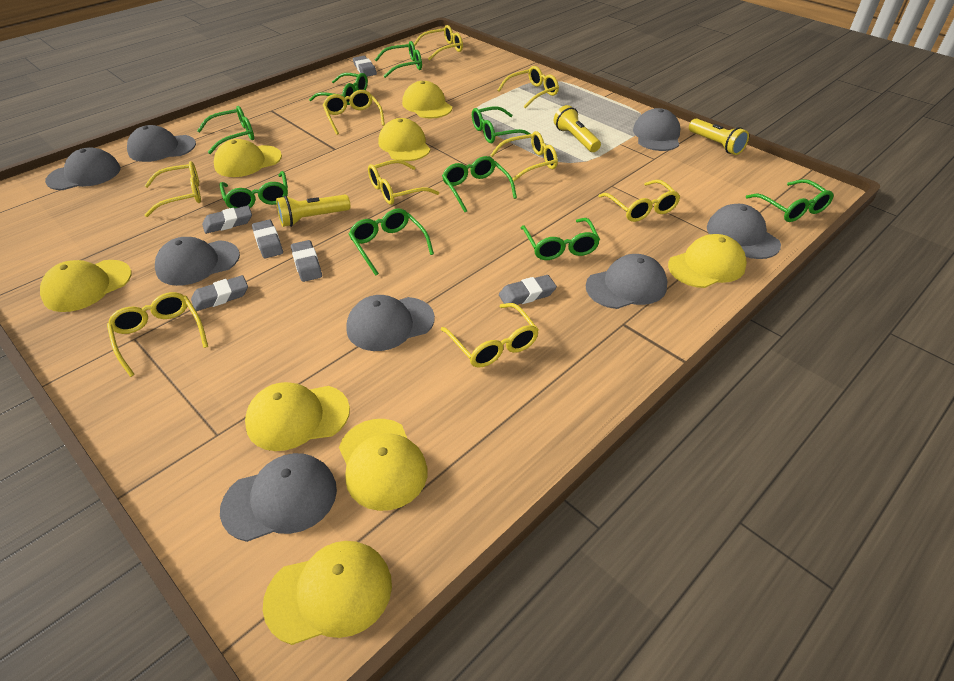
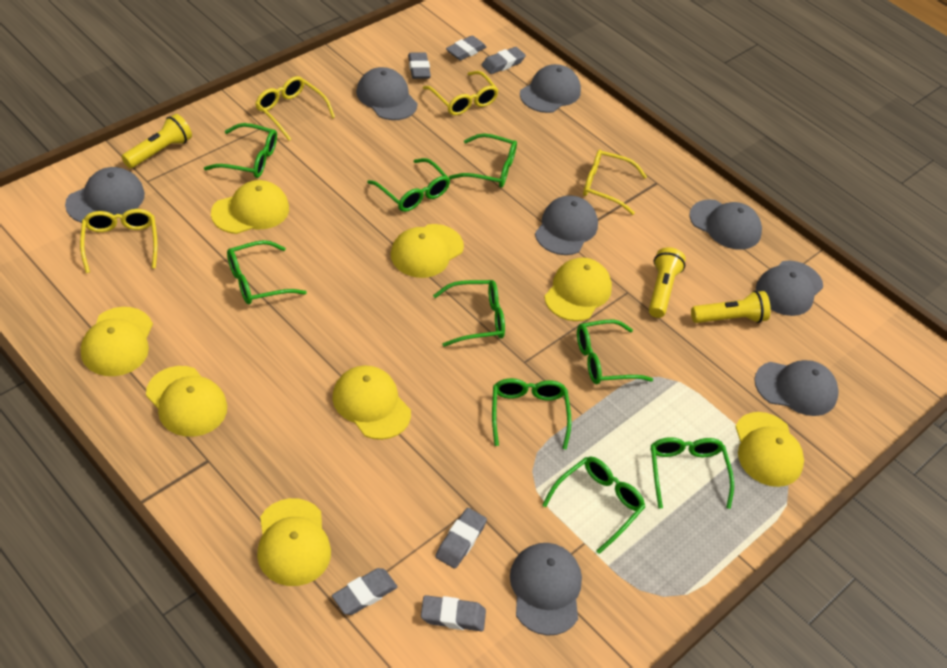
yellow glasses: [107,292,208,377] [145,161,201,217] [323,90,385,135] [368,160,439,205] [414,25,463,61] [441,303,539,368] [490,131,558,182] [497,66,559,108] [598,180,680,222] = 9 -> [80,209,158,273] [255,76,335,141] [423,71,499,115] [583,150,647,215] = 4

